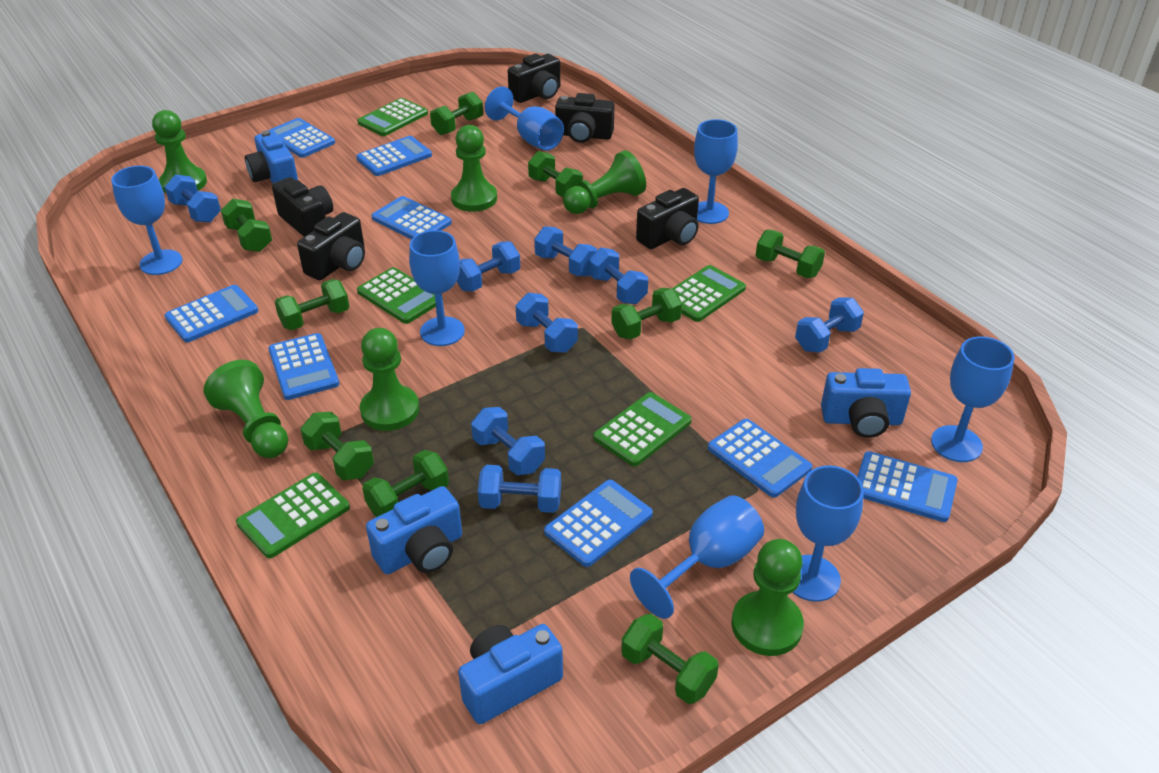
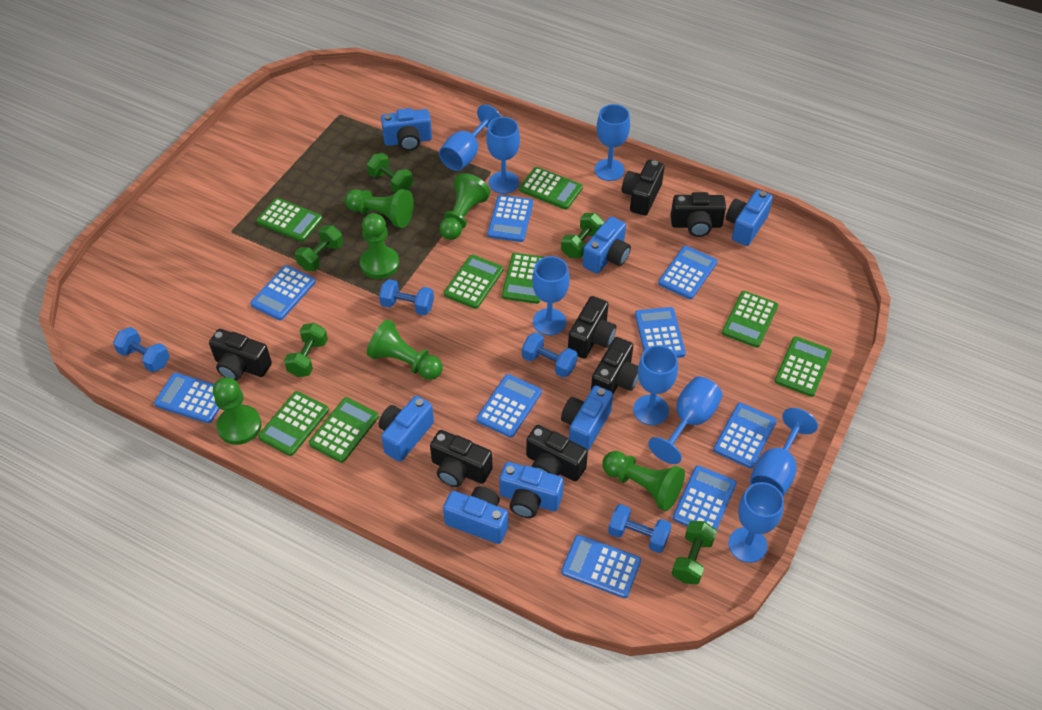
black camera: [272,177,333,237] [297,212,365,280] [508,53,560,103] [555,93,614,143] [636,188,699,249] = 5 -> [209,329,272,381] [430,430,493,487] [526,425,588,482] [568,296,616,358] [591,337,638,394] [622,160,664,216] [671,192,726,237] = 7
blue calculator: [165,285,258,342] [267,118,335,158] [268,333,339,400] [356,136,432,176] [371,196,452,239] [544,480,653,567] [708,419,812,498] [857,451,958,522] = 8 -> [154,373,220,423] [250,265,316,320] [477,374,542,438] [487,195,533,242] [561,535,641,598] [635,307,686,358] [658,246,717,299] [673,465,737,531] [713,403,777,468] = 9
blue camera: [245,130,298,183] [366,486,462,574] [458,624,563,724] [821,368,911,438] = 4 -> [379,396,434,462] [381,108,432,151] [443,486,508,544] [499,462,564,518] [561,386,613,451] [583,216,631,274] [726,190,773,246] = 7
blue dumbbell: [165,175,221,223] [456,241,520,291] [471,407,545,475] [478,465,561,513] [516,293,578,353] [534,226,597,276] [589,247,648,304] [795,297,864,353] = 8 -> [113,327,170,372] [379,279,434,315] [522,332,578,378] [608,504,672,553] = 4
blue goblet: [111,166,182,275] [409,230,465,346] [485,86,564,151] [630,495,764,619] [694,119,738,224] [792,466,864,602] [931,337,1015,462] = 7 -> [439,104,501,171] [486,117,520,194] [532,256,570,335] [594,104,630,181] [633,345,678,425] [648,377,722,464] [729,482,784,563] [750,408,818,496] = 8
green calculator: [236,473,350,559] [357,98,428,136] [357,267,443,324] [593,392,692,467] [672,265,746,322] = 5 -> [257,198,322,242] [258,391,329,456] [309,397,379,463] [444,254,504,309] [502,253,544,304] [519,167,583,210] [722,291,778,348] [775,336,832,397] = 8
green dumbbell: [221,199,272,252] [275,279,350,330] [300,412,374,481] [362,450,449,517] [430,92,483,135] [528,151,583,197] [611,288,682,339] [621,614,719,704] [756,230,825,278] = 9 -> [284,323,328,377] [295,225,343,271] [367,153,413,193] [561,213,604,258] [672,521,717,584] = 5

